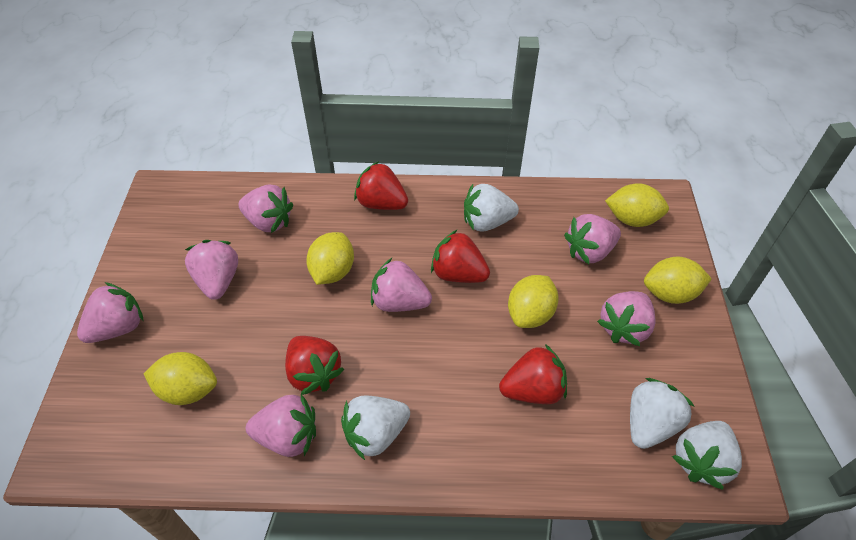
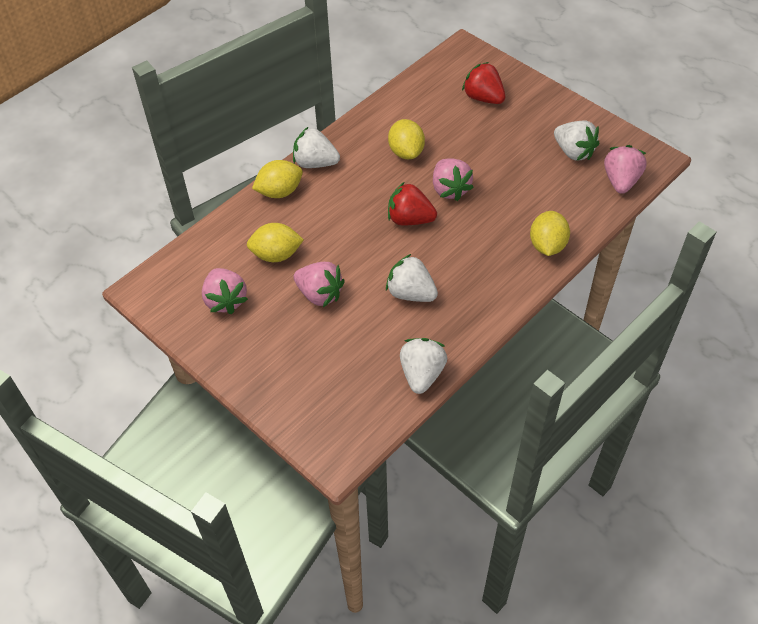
pink strawberry: [77,282,143,343] [185,240,238,300] [238,184,293,233] [246,394,316,457] [371,258,432,312] [564,214,621,264] [597,291,656,346] = 7 -> [202,268,248,314] [293,262,345,307] [433,158,474,201] [604,145,647,194] = 4
red strawberry: [285,336,344,395] [354,161,408,210] [431,230,490,283] [499,344,567,404] = 4 -> [388,182,437,225] [462,62,505,104] = 2
yellow lemon: [143,352,217,405] [306,232,354,285] [508,275,559,328] [605,183,669,227] [644,256,712,304] = 5 -> [247,223,304,262] [252,160,303,198] [388,119,425,159] [530,211,570,256] = 4

